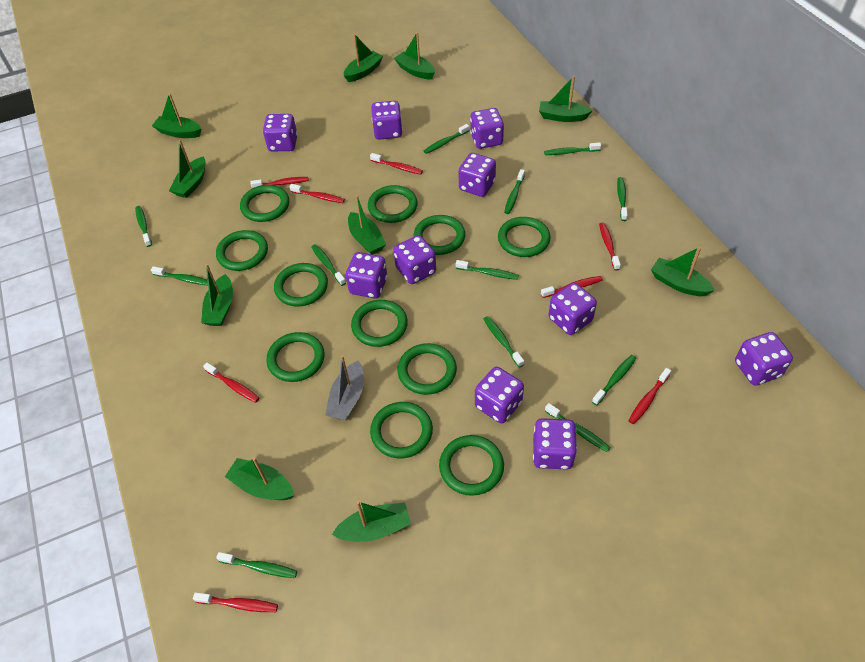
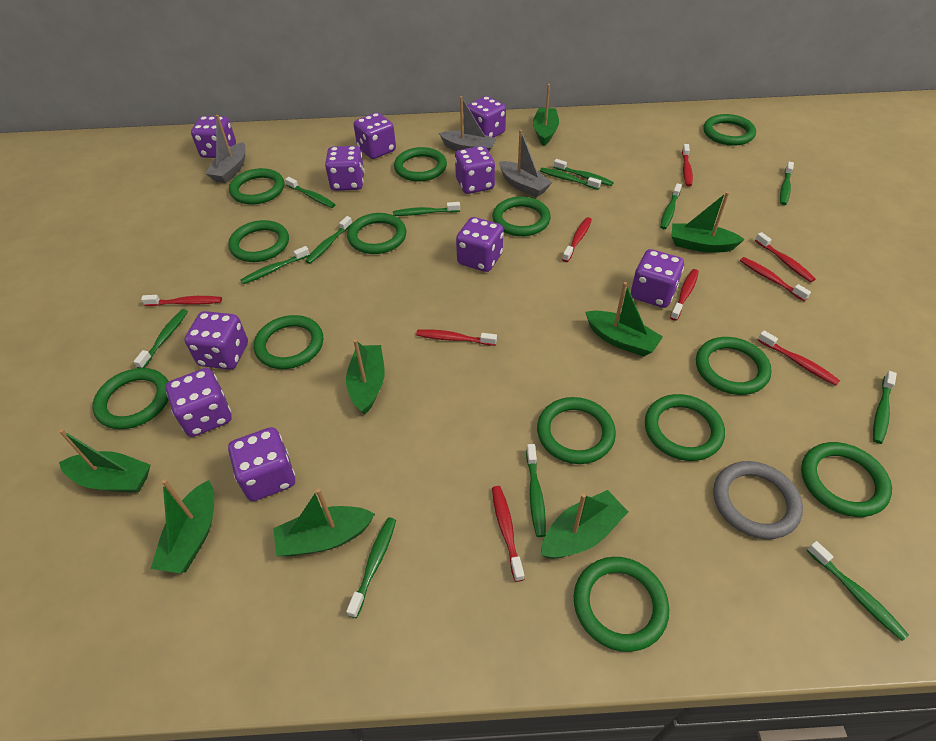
green boat: [152,93,202,138] [169,140,205,198] [201,264,233,326] [225,457,294,500] [332,501,411,542] [344,34,383,82] [348,195,386,255] [394,32,435,79] [539,76,592,122] [651,247,715,296] = 10 -> [59,429,151,493] [151,479,214,573] [273,488,375,556] [346,339,385,414] [533,84,559,146] [541,490,628,559] [585,282,663,357] [671,192,745,253] = 8
green ring: [216,230,268,271] [240,185,289,222] [266,332,324,382] [274,263,328,307] [351,300,408,347] [368,185,418,223] [370,402,433,458] [397,343,457,395] [414,215,465,255] [439,435,504,496] [498,217,551,257] = 11 -> [92,368,169,429] [228,220,289,262] [229,168,284,205] [254,315,323,369] [347,213,406,254] [394,147,447,181] [492,197,551,236] [537,397,616,464] [574,557,669,652] [645,394,725,461] [696,337,772,395] [703,114,756,146] [801,442,892,517] = 13
green toothbrush: [135,206,152,247] [151,266,208,285] [216,552,297,578] [312,244,346,286] [424,124,469,154] [456,260,519,280] [484,316,524,368] [504,169,525,214] [544,142,601,155] [545,403,611,452] [592,355,636,405] [617,177,628,221] = 12 -> [134,309,188,368] [241,246,310,284] [285,177,336,208] [305,216,352,264] [346,517,396,618] [393,202,460,216] [526,444,546,537] [540,168,601,190] [554,159,614,186] [660,183,682,229] [780,162,794,205] [807,541,909,641] [873,371,897,444] = 13
grey boat: [325,355,364,420] = 1 -> [206,115,246,183] [439,96,497,152] [499,130,552,198] = 3
grey ring: none = 0 -> [713,461,803,539] = 1
red toothbrush: [193,592,278,612] [203,363,260,403] [250,177,309,188] [290,184,345,203] [370,153,423,175] [541,276,603,298] [599,222,621,271] [628,368,671,424] = 8 -> [141,295,222,306] [416,329,497,346] [492,486,524,582] [562,217,592,262] [670,269,699,321] [682,144,693,187] [740,257,811,301] [755,232,816,282] [758,331,840,386] = 9

